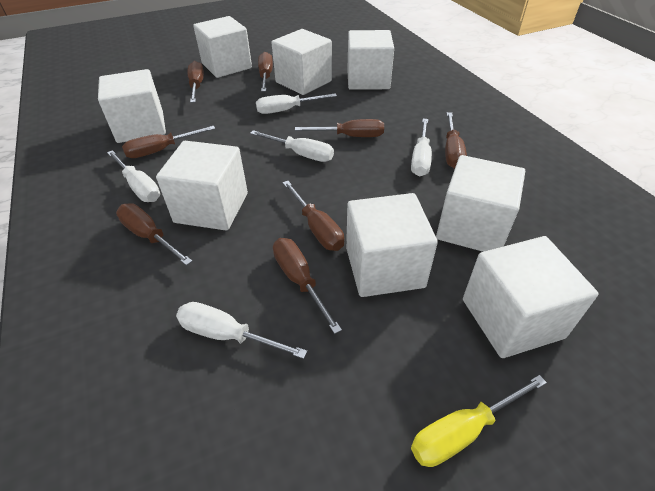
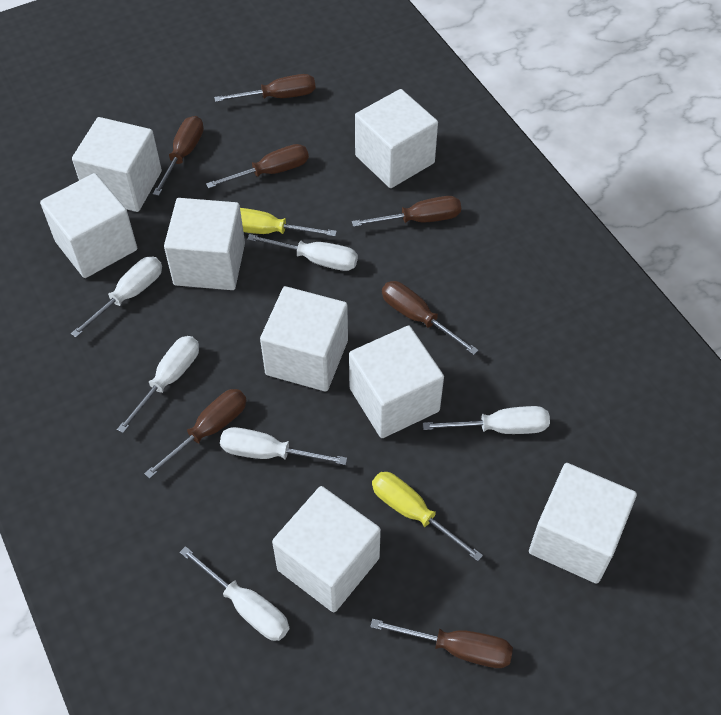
brown screwdriver: [116,203,192,266] [122,126,215,158] [188,61,204,103] [258,52,273,92] [273,238,342,334] [282,181,344,251] [295,119,384,137] [445,112,467,169] = 8 -> [144,389,247,479] [153,116,204,196] [206,144,309,189] [214,74,316,102] [352,196,461,227] [370,619,513,668] [382,281,479,355] = 7
white screwdriver: [107,150,160,202] [176,302,307,359] [250,130,334,162] [256,93,337,114] [411,119,432,177] = 5 -> [71,257,162,338] [117,336,199,433] [179,546,289,641] [220,427,347,465] [247,234,358,271] [423,406,550,434] = 6
yellow screwdriver: [411,375,547,467] = 1 -> [240,208,337,237] [372,472,483,561] = 2

